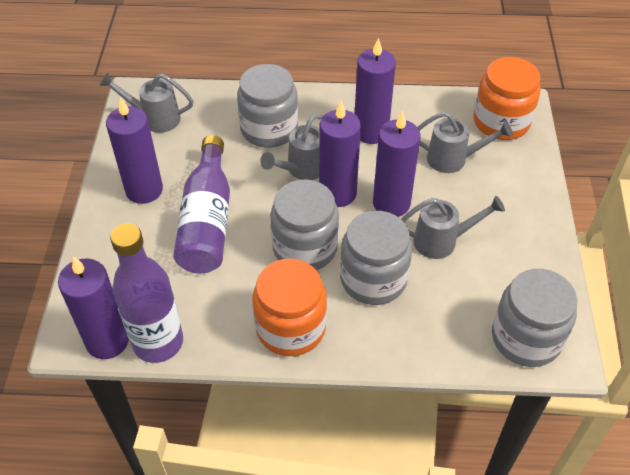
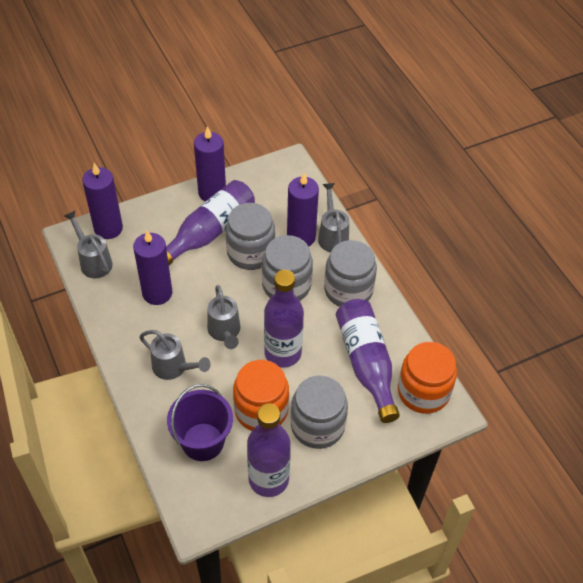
purple bottle: [110,223,183,363] [173,135,230,273] = 2 -> [166,180,255,265] [247,403,291,497] [264,270,304,368] [336,299,400,423] = 4
purple bucket: none = 0 -> [167,384,233,461] = 1
purple candle: [58,256,129,359] [106,97,163,204] [319,101,361,207] [355,38,396,144] [373,111,421,217] = 5 -> [82,163,123,239] [133,231,172,305] [194,126,226,202] [287,173,319,247] = 4

